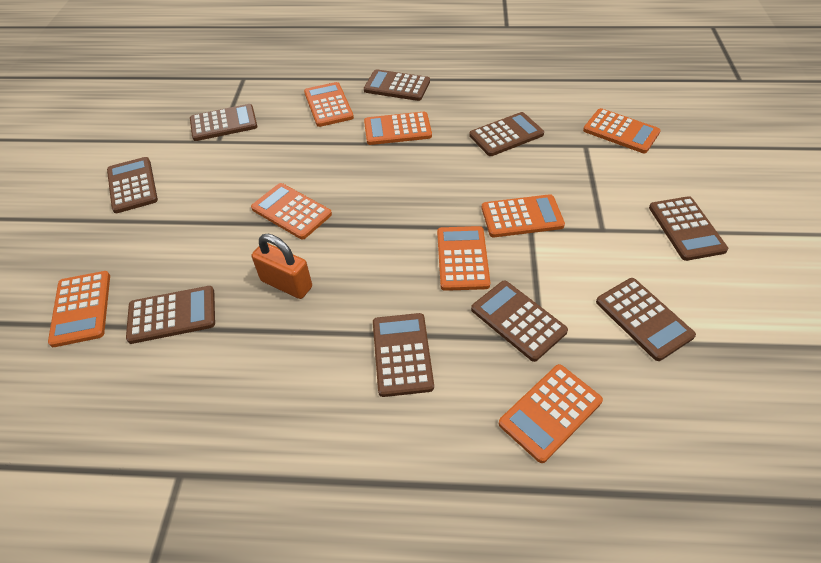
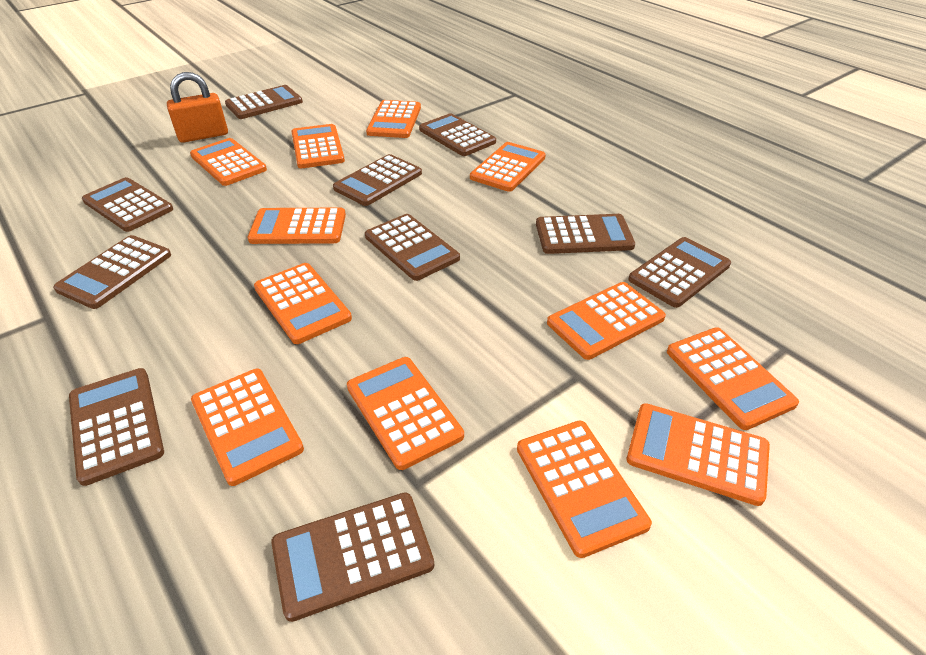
brown calculator: [107,157,158,213] [126,286,215,344] [190,104,257,141] [364,69,430,101] [373,313,434,397] [469,112,544,156] [471,280,568,362] [596,278,696,361] [649,196,728,261] = 9 -> [53,235,171,309] [69,368,164,486] [82,177,173,232] [225,85,303,119] [271,492,434,622] [333,154,422,206] [365,214,460,281] [419,113,496,156] [536,214,635,254] [628,237,731,308] = 10
orange calculator: [48,271,110,347] [251,183,332,240] [304,82,354,127] [364,112,432,145] [437,226,490,291] [481,194,565,237] [499,364,603,463] [583,108,661,153] = 8 -> [190,138,267,186] [191,369,304,486] [248,208,346,244] [254,263,352,344] [292,124,345,168] [347,357,464,470] [366,100,421,138] [470,142,546,192] [517,421,652,558] [547,282,666,360] [627,403,770,506] [667,328,799,430] = 12

